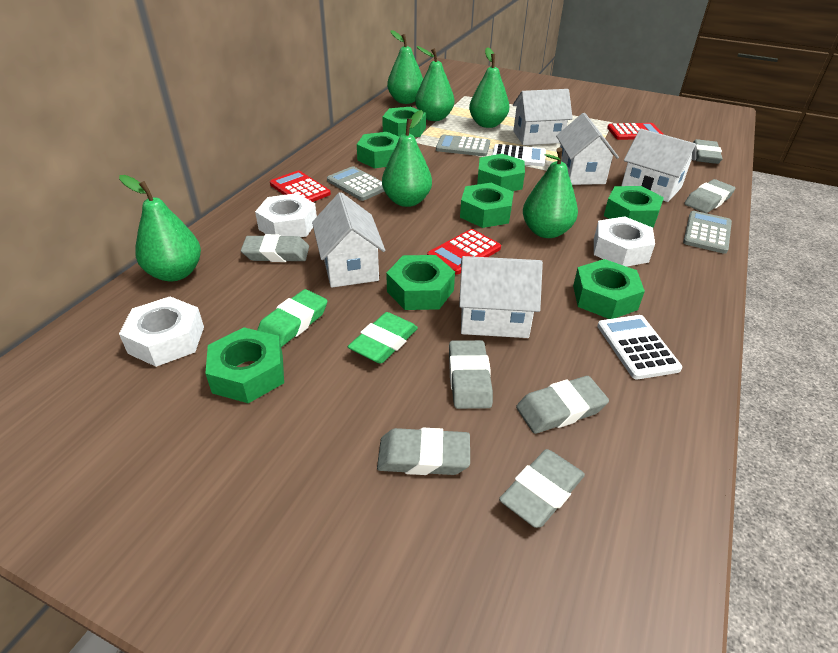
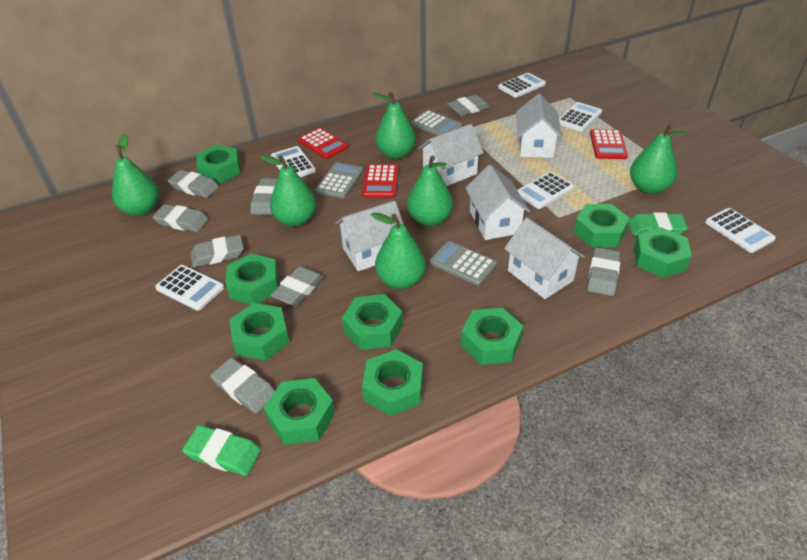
green nut: [205,327,284,403] [357,132,399,168] [382,107,426,137] [386,255,455,310] [460,183,514,228] [477,154,525,191] [573,259,645,319] [604,186,664,228] = 8 -> [196,145,241,183] [225,253,279,305] [229,303,290,361] [264,378,335,445] [342,294,403,350] [362,349,423,416] [461,307,523,365] [574,204,630,247] [634,227,692,278] = 9
grey eraser: [241,234,309,262] [377,428,470,475] [449,340,493,409] [499,449,585,528] [516,376,609,434] [684,179,736,213] [693,139,723,164] = 7 -> [153,204,209,232] [168,170,219,198] [191,235,244,267] [210,358,275,413] [250,178,277,215] [271,266,325,306] [447,95,490,116] [587,247,620,296] = 8
white calculator: [492,144,546,166] [597,315,682,379] = 2 -> [155,265,224,311] [271,146,316,177] [498,73,546,98] [517,172,574,209] [559,102,602,132] [705,208,776,253] = 6
white nut: [119,296,204,367] [255,193,317,237] [594,216,655,267] = 3 -> none = 0

